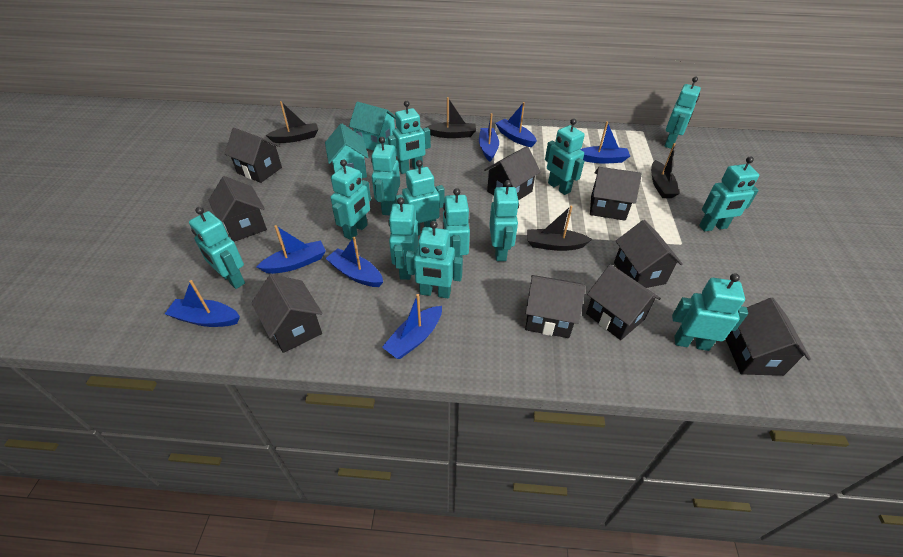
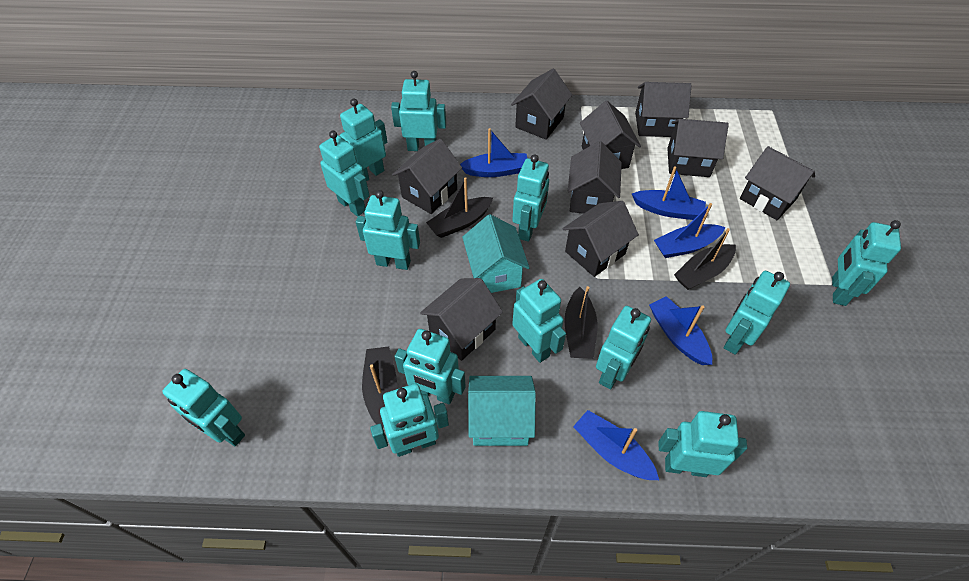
blue boat: [165,280,240,327] [257,225,326,274] [325,237,383,287] [382,294,442,359] [479,113,499,162] [496,102,537,147] [580,121,630,164] = 7 -> [460,128,527,177] [573,410,659,480] [632,166,706,220] [649,296,712,365] [654,203,725,258] = 5

